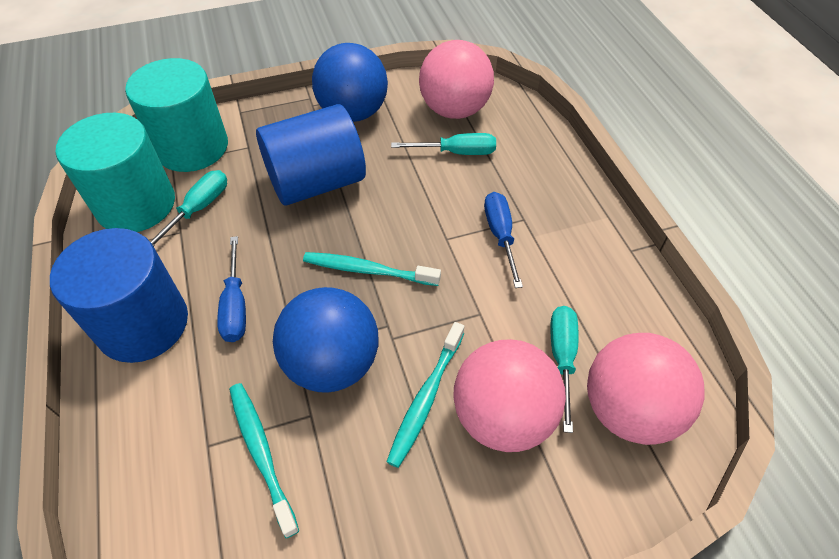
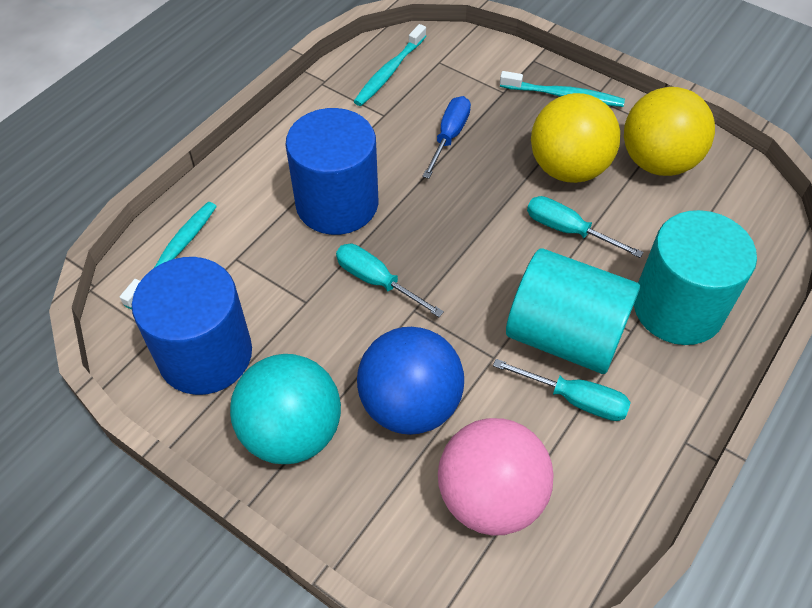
blue ball: [273,287,378,393] [312,43,388,122] = 2 -> [357,327,464,435] = 1
blue screwdriver: [217,236,246,342] [484,192,523,288] = 2 -> [422,96,471,179] = 1
pink ball: [419,40,494,119] [453,339,566,452] [587,333,705,445] = 3 -> [438,418,554,536] = 1
turquoise ball: none = 0 -> [230,354,341,464] = 1
yellow ball: none = 0 -> [531,93,620,183] [624,87,715,176] = 2

